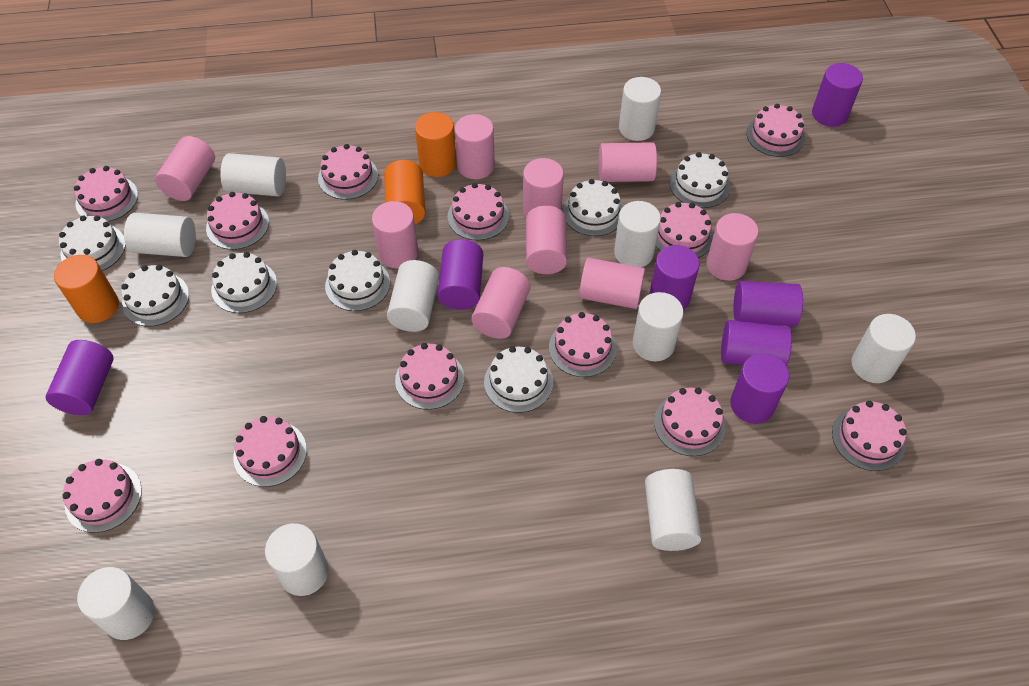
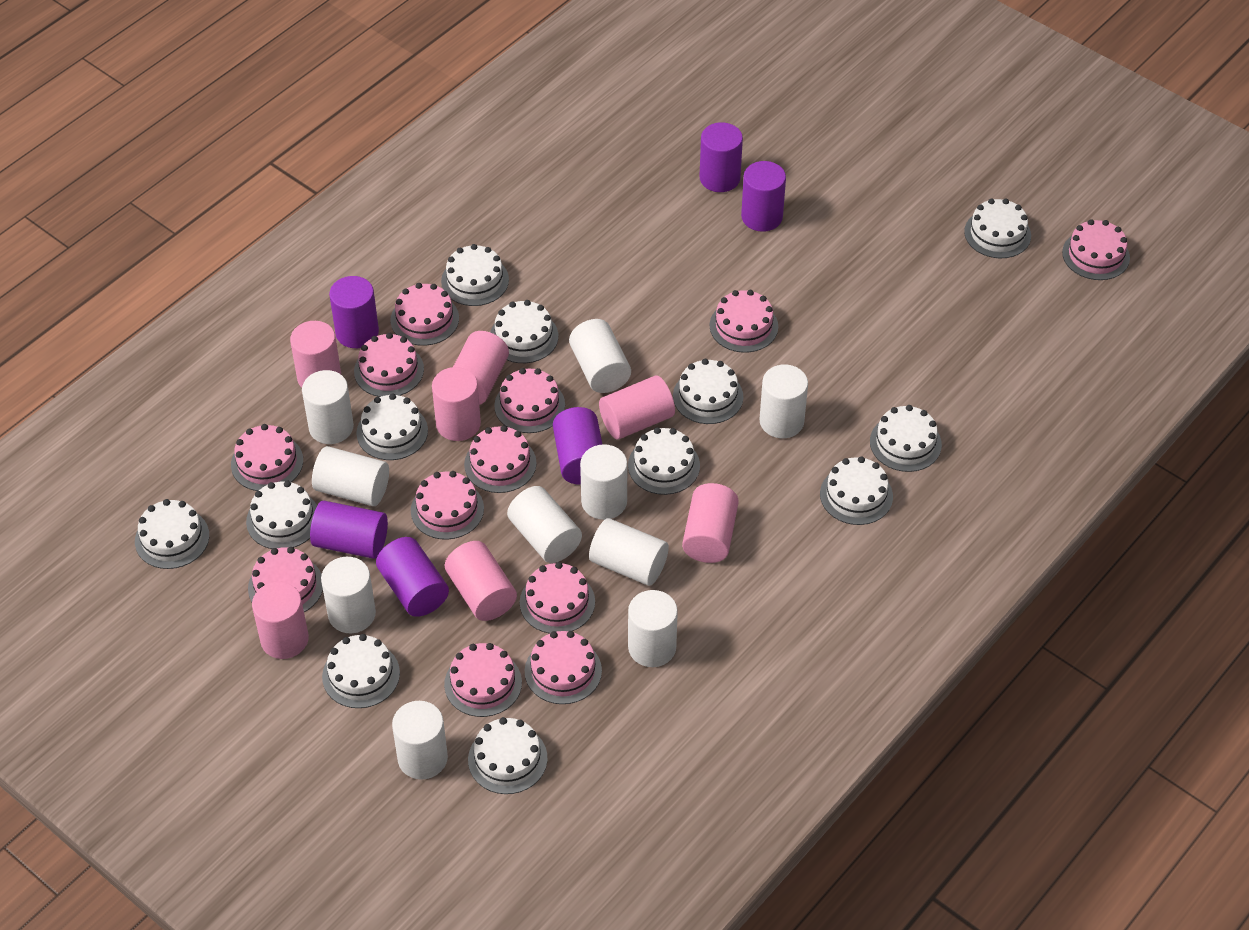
orange cylinder: [54,255,119,323] [384,160,425,224] [415,112,456,177] = 3 -> none = 0
pink cylinder: [155,136,215,201] [372,201,418,268] [455,114,495,179] [471,267,531,339] [523,158,564,217] [526,205,567,274] [579,258,645,309] [598,142,657,182] [707,213,759,281] = 9 -> [252,582,309,659] [290,321,341,388] [432,367,481,441] [445,541,517,621] [453,331,509,405] [599,375,675,439] [682,483,739,563] = 7
purple cylinder: [46,340,114,415] [438,239,483,310] [649,245,700,310] [721,320,792,367] [730,353,789,424] [734,281,803,326] [812,63,863,127] = 7 -> [310,501,388,559] [329,276,379,348] [376,537,449,617] [553,407,603,484] [700,122,743,192] [741,161,786,232] = 6
white cake: [59,215,126,271] [121,265,189,327] [211,252,277,313] [325,250,390,311] [484,346,553,413] [563,179,623,236] [670,152,730,208] = 7 -> [135,499,209,569] [246,481,317,549] [322,634,400,708] [356,393,428,460] [441,244,509,306] [468,717,548,794] [490,300,558,363] [628,427,700,495] [673,359,743,424] [820,456,893,525] [870,405,942,472] [964,198,1031,258] = 12

